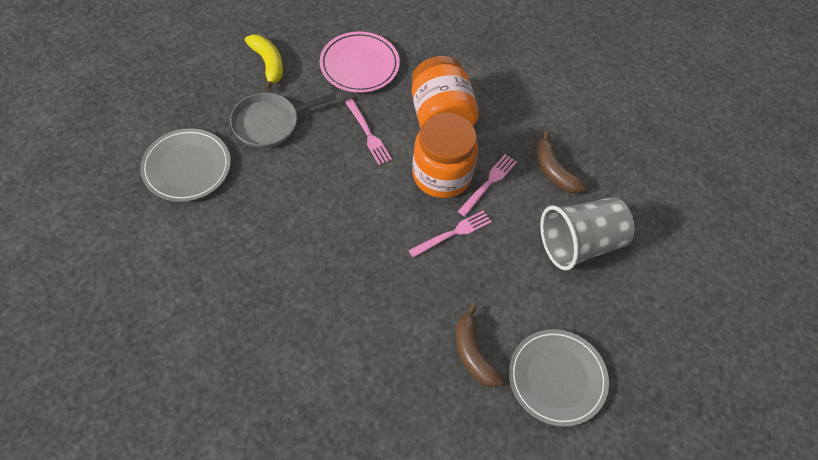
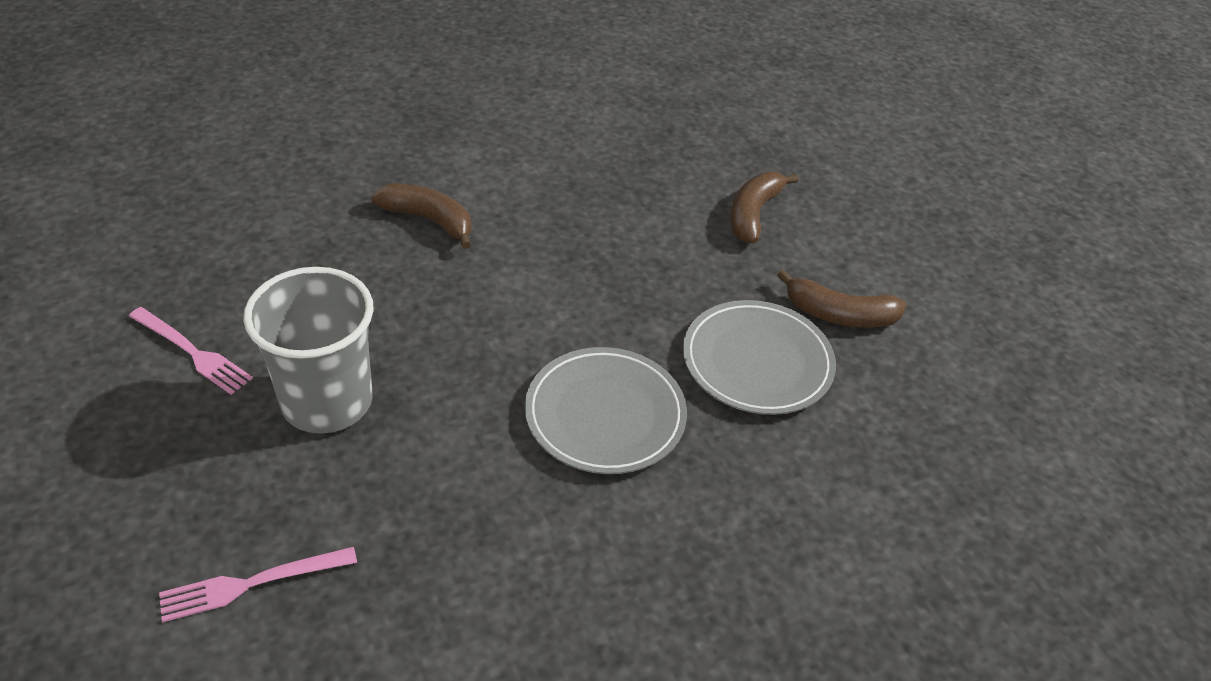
brown banana: [455,304,504,388] [536,131,587,194] = 2 -> [371,183,472,249] [730,172,799,243] [777,270,907,328] = 3
grey pan: [230,93,337,148] = 1 -> none = 0
orange jar: [412,56,479,128] [412,113,478,198] = 2 -> none = 0
pink fork: [345,99,392,165] [409,210,492,258] [458,154,517,216] = 3 -> [129,307,253,395] [159,546,357,623] = 2
pink plate: [320,31,400,93] = 1 -> none = 0
yellow banana: [245,34,283,90] = 1 -> none = 0

